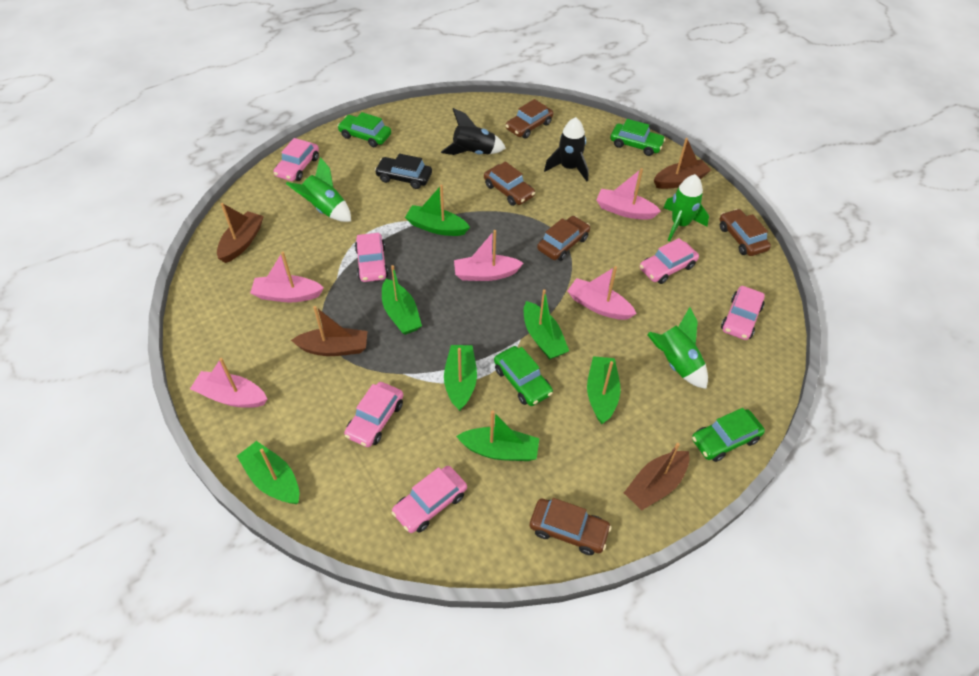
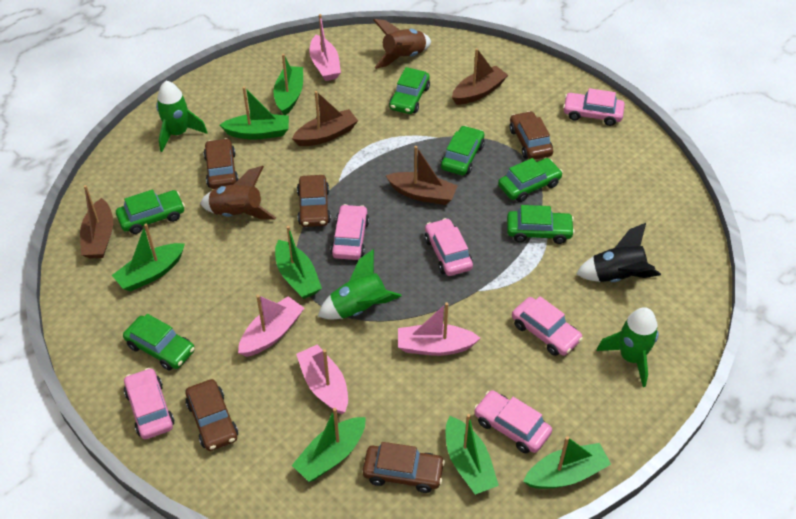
black car: [375,153,432,189] = 1 -> none = 0
black rocket: [441,108,506,155] [544,117,589,182] = 2 -> [576,223,661,282] = 1
brown rocket: none = 0 -> [200,166,276,220] [373,19,431,69] = 2
green car: [337,112,391,147] [494,346,553,406] [610,119,665,156] [692,408,765,462] = 4 -> [116,190,185,234] [123,314,195,371] [389,67,430,114] [441,126,485,175] [498,158,563,202] [507,205,575,244] = 6
pink boat: [190,358,267,408] [250,252,324,302] [454,230,523,281] [568,266,637,320] [596,168,661,220] = 5 -> [238,295,304,357] [296,345,348,414] [309,14,341,81] [398,302,480,356] = 4

